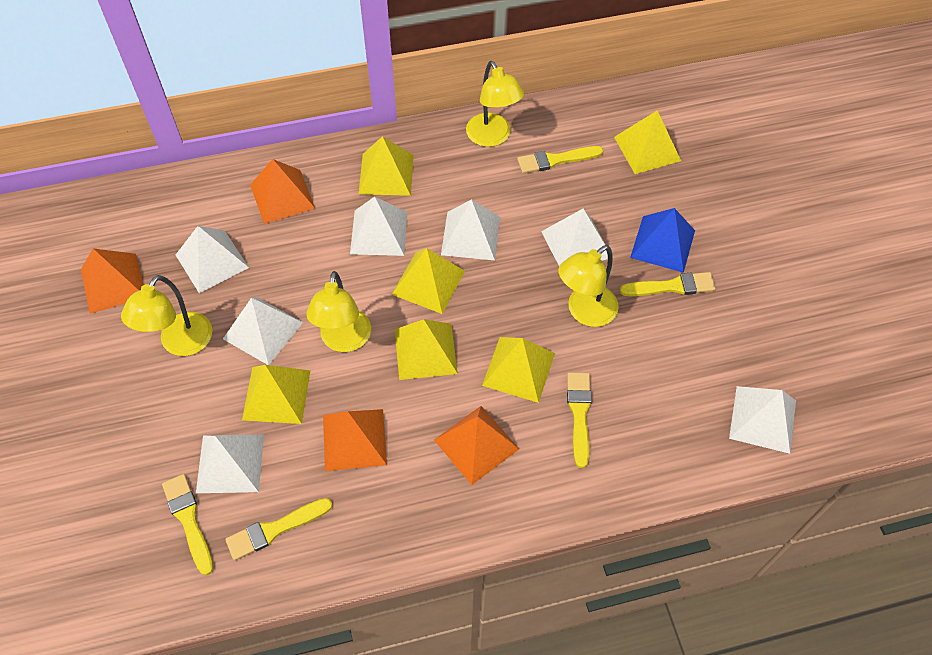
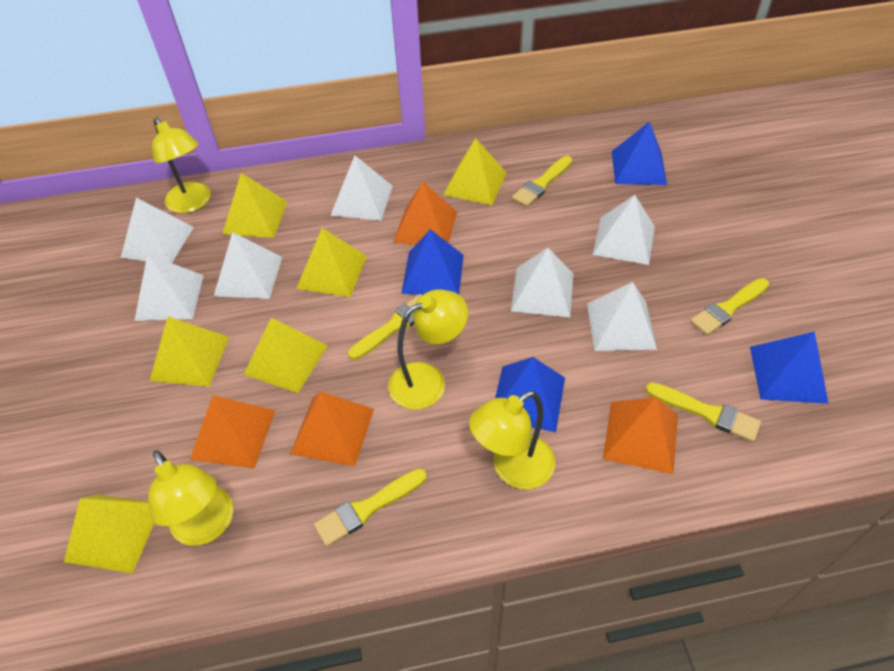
blue pyramid: [630,208,695,273] = 1 -> [401,229,464,295] [495,357,565,432] [612,121,667,185] [750,331,829,404] = 4

